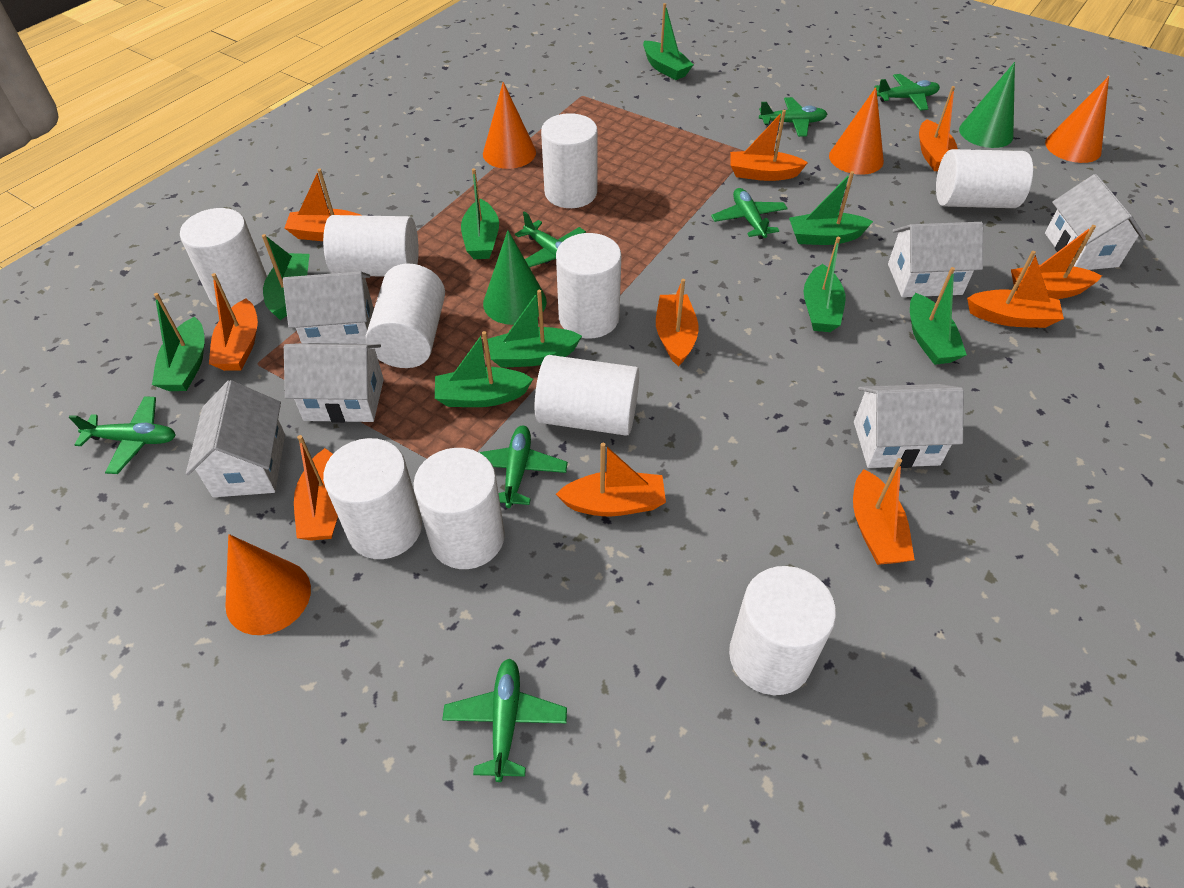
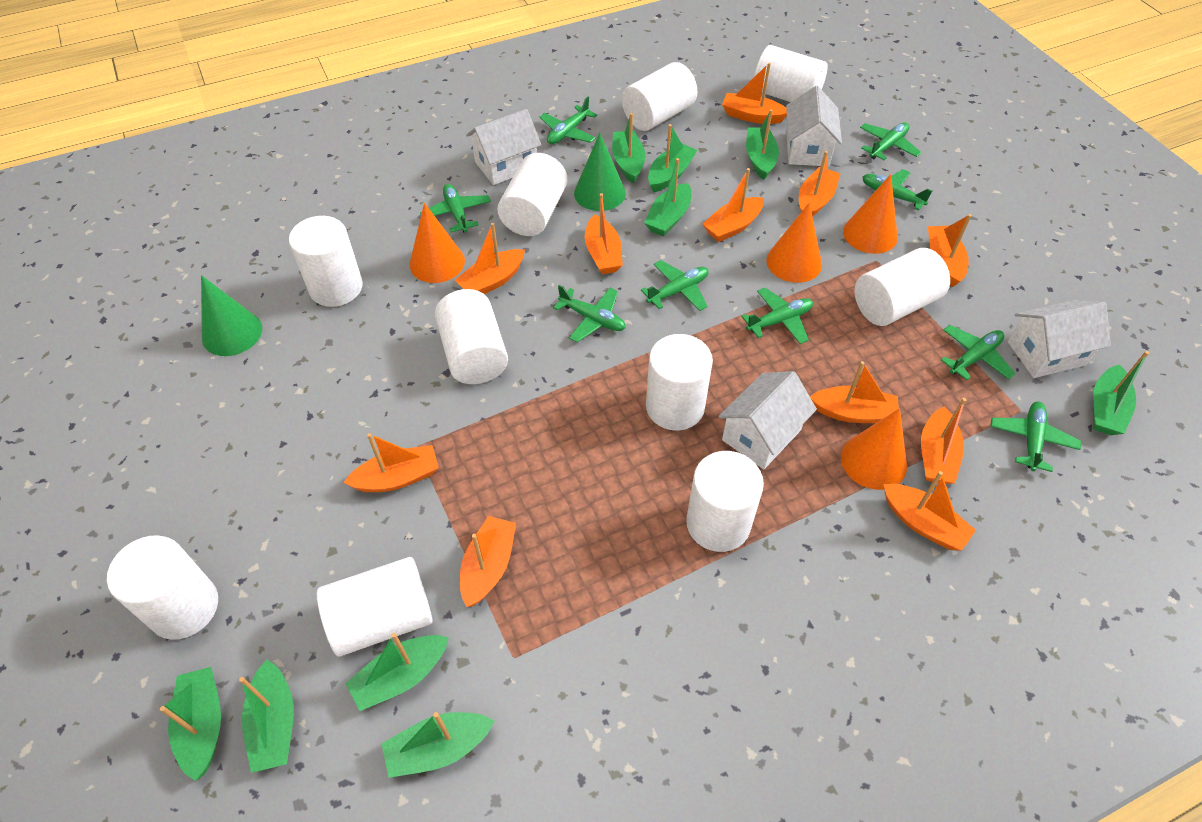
green plane: [69,396,175,474] [442,659,567,782] [479,426,568,508] [515,211,586,267] [711,188,788,239] [759,97,827,137] [874,74,940,111] = 7 -> [420,184,491,233] [540,97,597,144] [553,285,626,342] [641,260,708,311] [741,287,813,344] [860,122,922,160] [863,169,932,210] [941,325,1015,380] [990,401,1081,472] = 9
orange boat: [209,273,258,371] [284,169,363,241] [294,435,338,541] [556,443,666,517] [656,279,699,366] [730,110,808,181] [853,458,915,565] [919,86,958,171] [967,251,1064,328] [1011,225,1102,299] = 10 -> [343,433,439,492] [455,223,525,294] [460,516,516,607] [585,193,623,274] [702,168,764,242] [722,63,787,124] [799,151,840,217] [810,361,899,423] [883,471,976,551] [921,398,967,484] [928,214,972,287] = 11
white house: [186,380,285,497] [283,271,374,344] [284,343,384,423] [854,384,964,468] [888,222,983,297] [1045,174,1146,270] = 6 -> [466,109,541,185] [719,371,817,469] [786,86,842,167] [1008,300,1111,378] = 4

